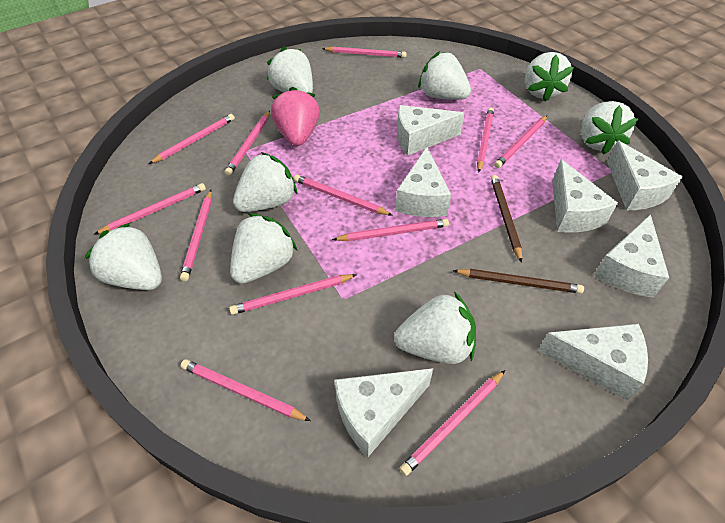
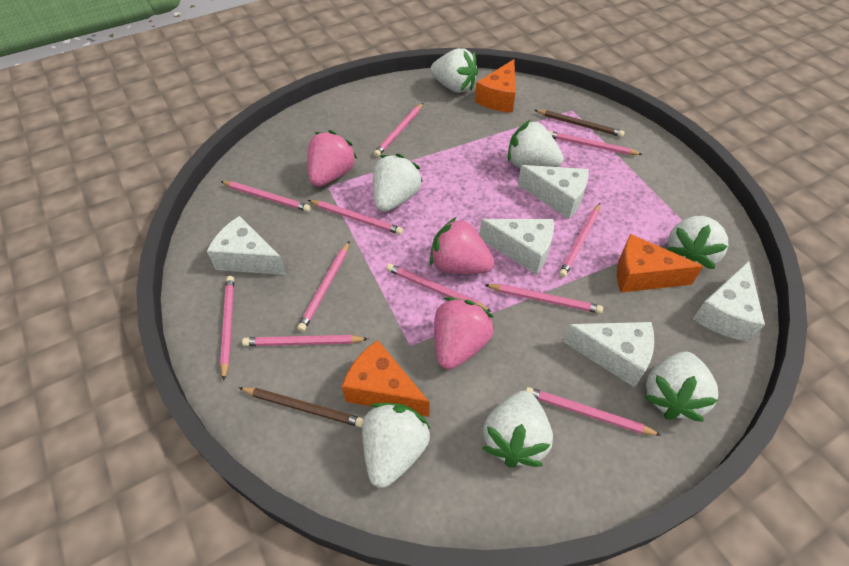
orange cheese: none = 0 -> [342,340,430,417] [475,59,516,113] [617,234,703,293] = 3
pink pencil: [94,183,206,235] [149,114,235,164] [180,190,212,281] [181,359,311,421] [225,111,270,176] [229,274,357,315] [294,175,393,216] [322,47,407,58] [332,219,449,241] [399,370,505,476] [477,107,494,173] [494,116,547,168] = 12 -> [220,181,311,212] [220,276,234,381] [242,335,368,346] [297,241,350,332] [308,200,403,235] [374,103,423,157] [386,264,492,312] [485,284,603,314] [525,387,661,435] [548,131,643,155] [559,203,600,277] = 11
pink strawberry: [271,87,320,146] = 1 -> [307,130,357,187] [430,217,495,274] [434,297,494,369] = 3
white cheese: [335,368,434,457] [395,147,451,217] [397,105,464,156] [538,324,648,400] [552,159,618,233] [594,214,669,298] [607,140,683,210] = 7 -> [207,216,287,275] [480,219,554,275] [518,165,589,219] [563,322,654,388] [693,261,765,342] = 5
white strawberry: [84,222,162,290] [230,213,298,284] [233,152,298,212] [267,46,313,93] [394,291,476,364] [418,51,471,100] [525,52,574,102] [581,101,638,155] = 8 -> [362,403,431,488] [373,154,423,212] [430,48,478,93] [483,391,553,468] [508,120,564,168] [644,351,718,422] [666,216,728,269] = 7

